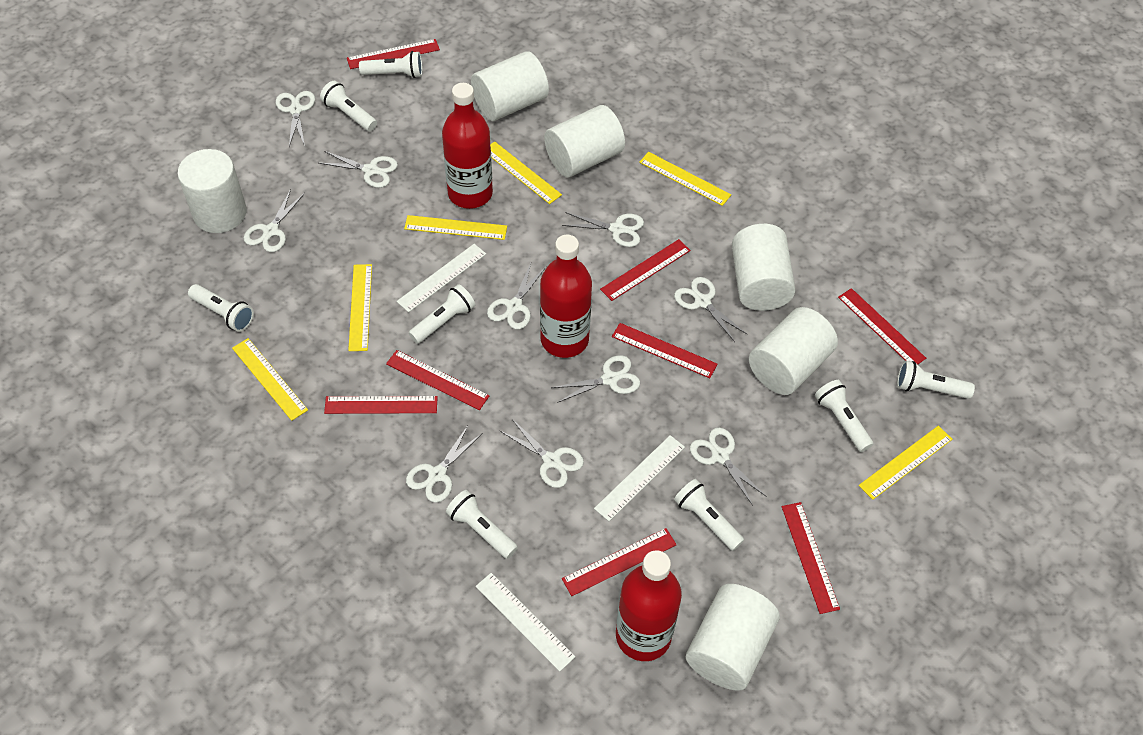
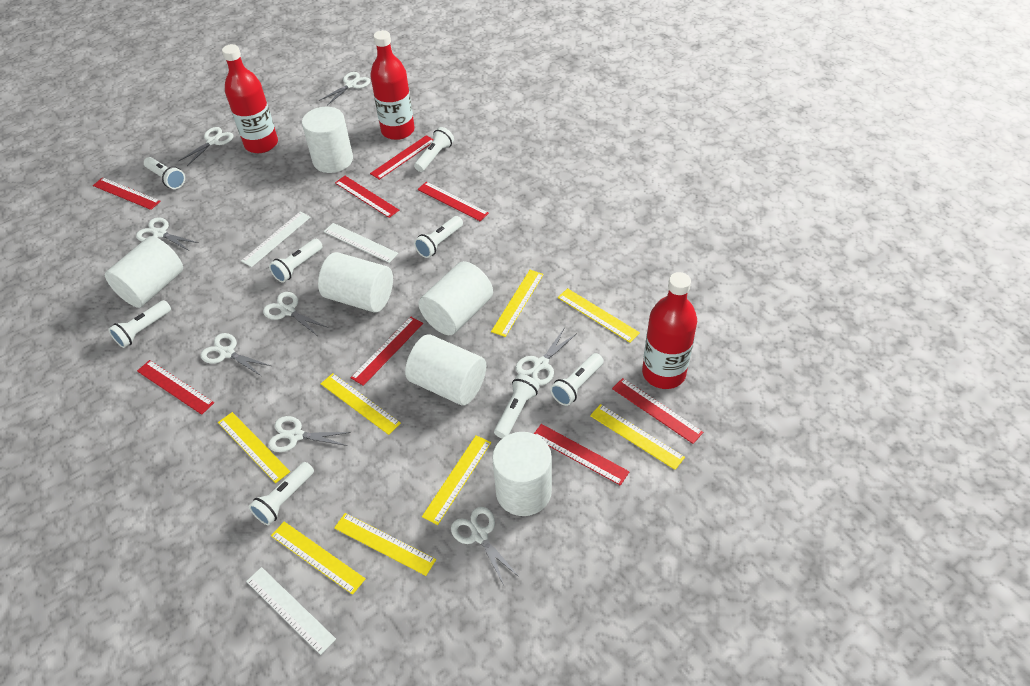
white scissors: [243,189,305,252] [276,91,315,147] [319,151,398,188] [406,425,482,503] [487,263,546,329] [499,419,584,488] [551,355,640,403] [562,212,644,247] [674,277,748,342] [690,428,767,506] = 10 -> [136,217,198,251] [178,127,233,166] [201,333,271,376] [263,292,328,335] [268,416,351,452] [319,72,371,105] [451,507,520,585] [516,327,577,385] = 8
yellow ruler: [232,338,308,421] [348,264,372,351] [404,215,507,240] [490,141,562,204] [639,152,731,206] [859,426,952,500] = 6 -> [218,412,290,483] [271,521,366,595] [321,373,401,435] [334,513,436,576] [422,435,491,525] [491,270,544,337] [558,288,640,343] [590,404,685,470] = 8

